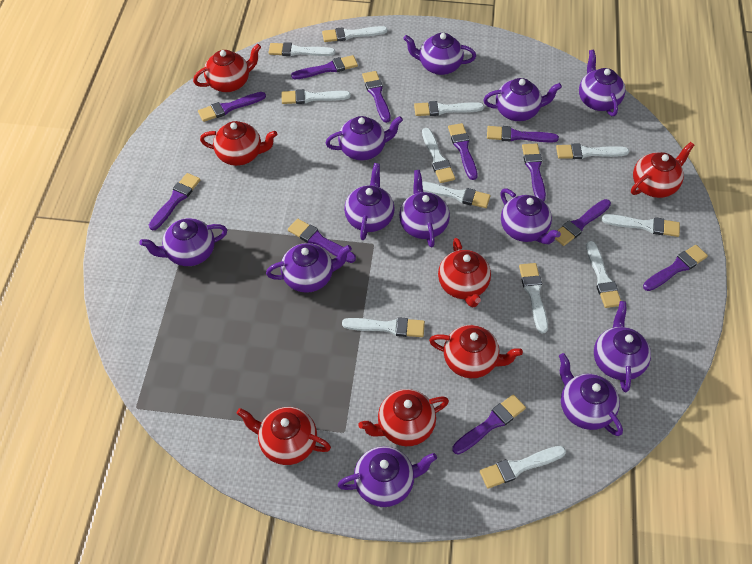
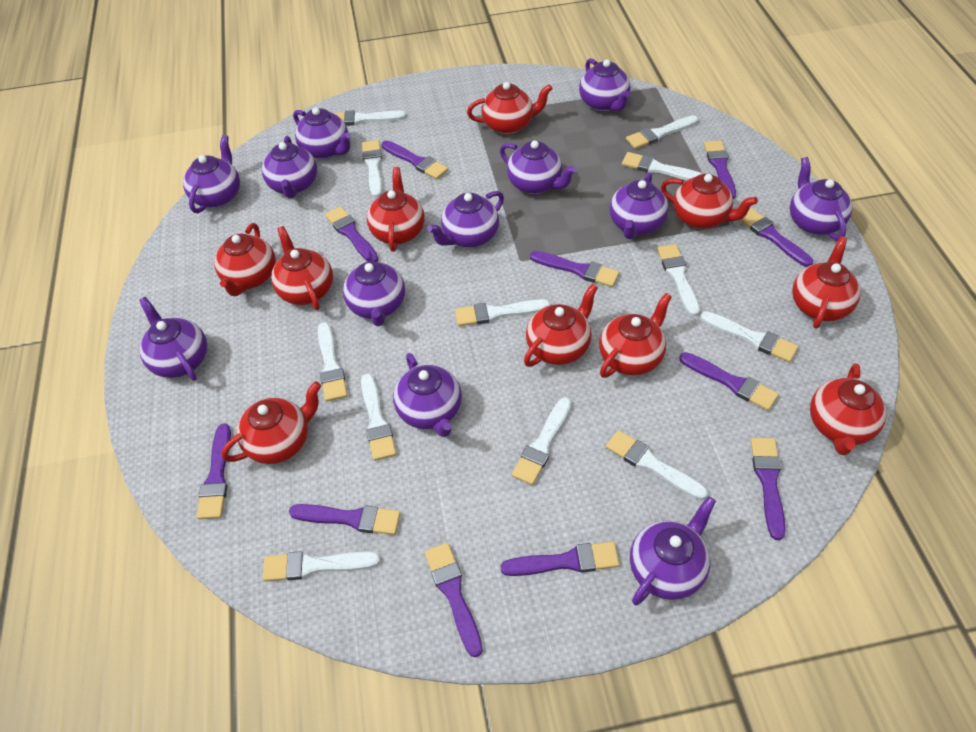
red teapot: [193,44,261,92] [200,121,277,166] [236,407,331,465] [358,389,449,446] [429,325,523,378] [438,238,491,308] [631,142,694,198] = 7 -> [214,223,276,296] [221,381,321,464] [271,226,333,310] [367,167,425,252] [467,82,553,134] [524,284,598,367] [599,293,672,378] [661,174,758,229] [792,236,860,329] [810,363,886,455] = 10

